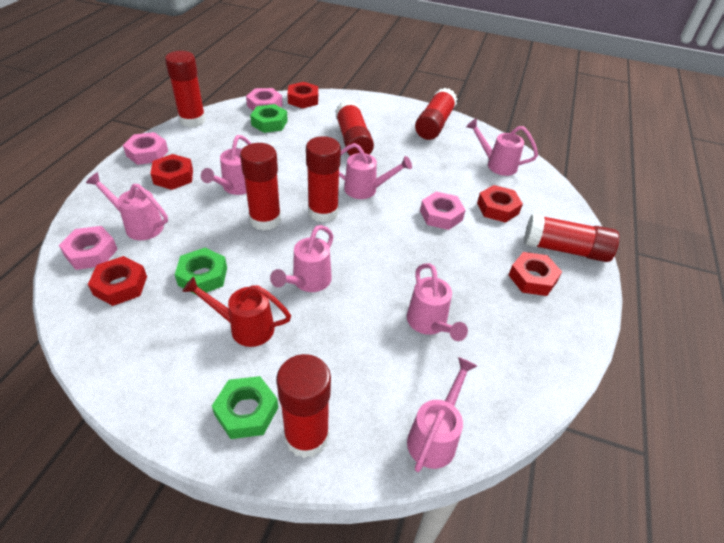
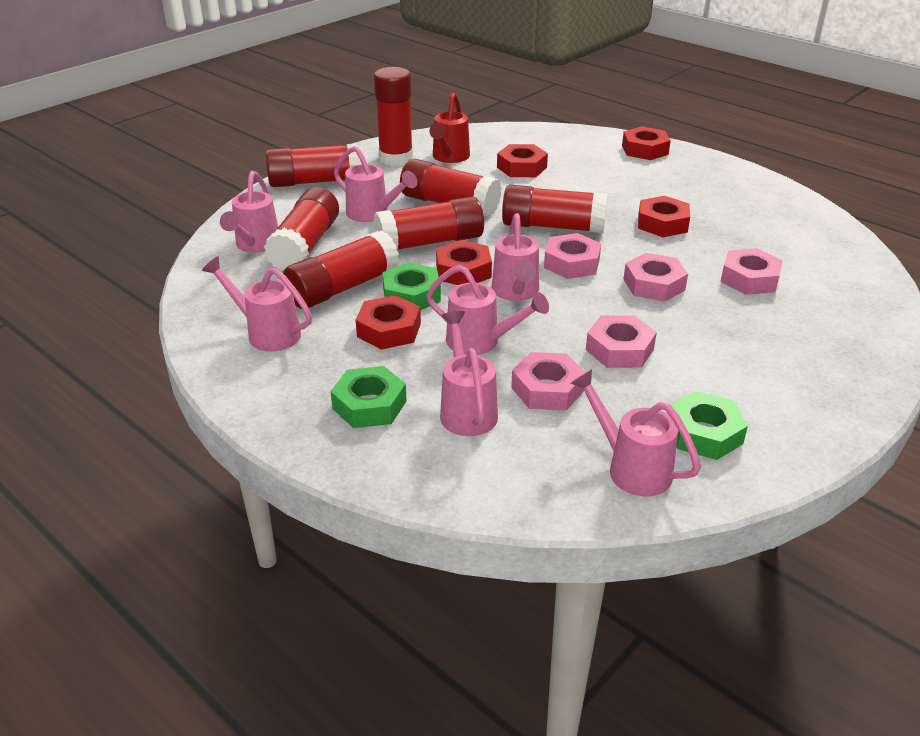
pink nut: [59,226,118,270] [123,132,168,165] [246,88,283,111] [420,192,465,230] = 4 -> [511,352,585,411] [544,233,601,279] [586,315,657,368] [623,253,688,301] [720,248,783,295] = 5

